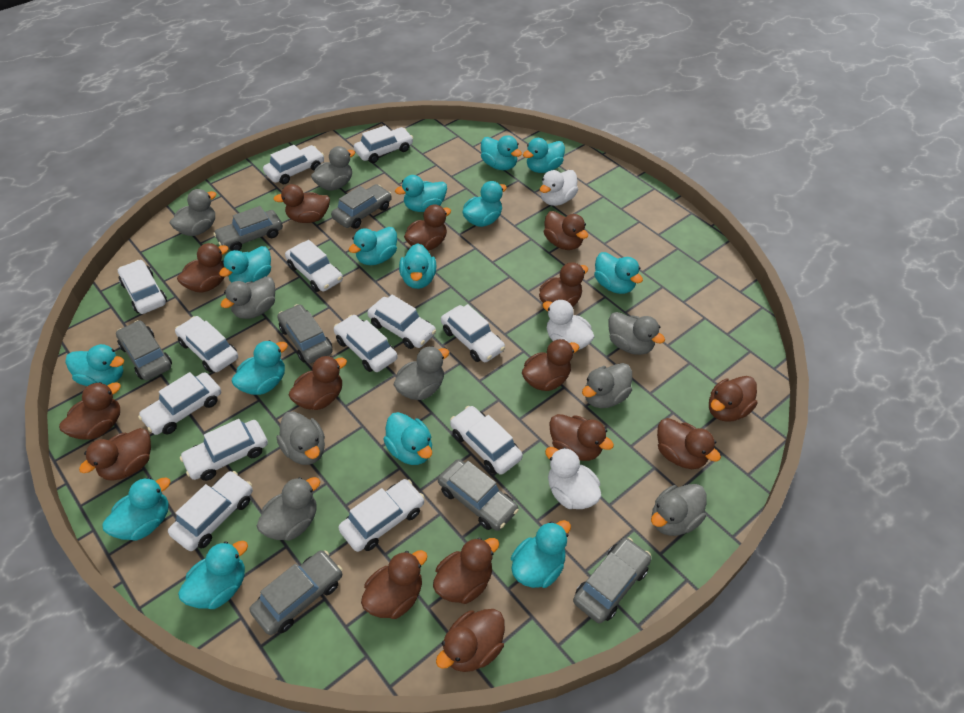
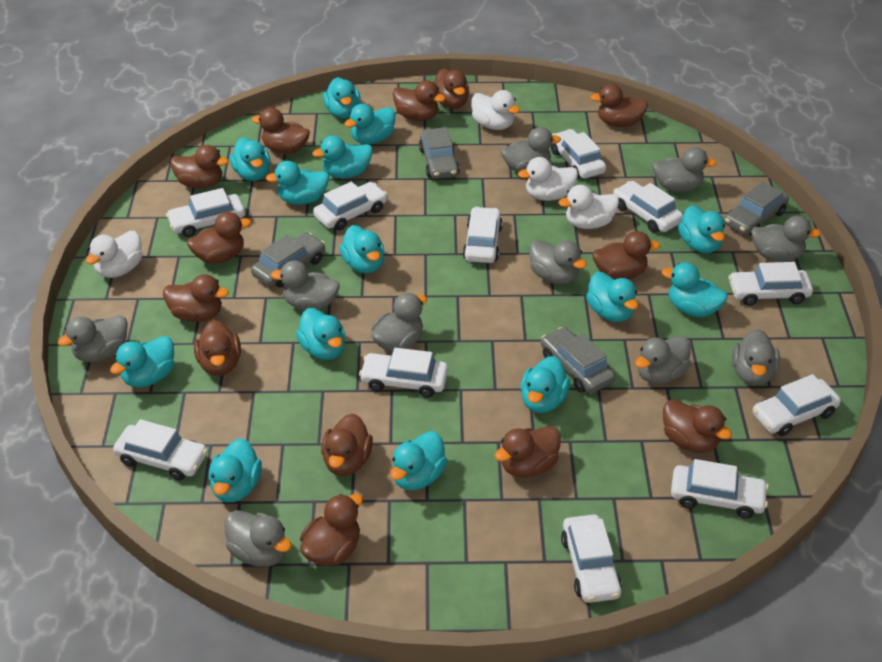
brown duck: [59,382,121,440] [79,428,151,481] [177,243,229,293] [273,184,330,223] [288,356,347,410] [361,550,427,619] [404,204,451,251] [433,537,499,604] [436,609,505,672] [522,339,579,391] [539,262,588,307] [544,211,588,250] [549,414,614,461] [657,418,721,469] [709,376,757,422] = 15 -> [163,274,229,322] [170,145,229,189] [187,212,251,264] [194,320,241,376] [252,108,310,154] [300,494,363,566] [321,413,373,476] [393,80,445,121] [434,68,470,109] [495,426,561,477] [590,84,648,127] [592,231,660,280] [663,399,732,453] = 13
grey car: [116,320,172,381] [213,206,283,251] [250,550,342,635] [277,304,333,364] [331,184,392,229] [438,459,519,531] [573,538,651,623] = 7 -> [251,232,325,287] [419,127,460,179] [541,327,615,393] [724,181,789,236] = 4
grey duck: [170,189,217,236] [221,276,275,319] [257,477,320,541] [277,411,325,465] [311,146,355,191] [394,346,449,400] [582,363,632,408] [609,312,665,355] [651,484,707,536] = 9 -> [58,315,128,362] [225,510,292,567] [271,261,340,311] [371,293,427,352] [501,127,561,173] [529,240,587,285] [635,336,691,384] [652,147,717,192] [732,329,780,385] [751,215,821,261] = 10
white car: [118,260,167,314] [138,372,221,435] [168,471,253,551] [175,316,238,372] [180,419,268,481] [263,145,324,184] [285,240,343,292] [334,315,398,372] [338,479,425,552] [354,125,413,163] [367,295,436,349] [441,304,505,362] [450,406,523,475] = 13 -> [113,419,208,480] [166,188,245,237] [313,182,387,230] [359,348,448,398] [463,207,503,263] [551,129,606,179] [561,514,622,603] [613,181,683,233] [671,459,769,519] [729,262,813,306] [752,374,841,436] = 11
white duck: [540,170,578,206] [543,299,594,350] [545,447,601,509] = 3 -> [85,231,142,278] [471,90,520,130] [518,157,578,201] [559,185,619,229] = 4

